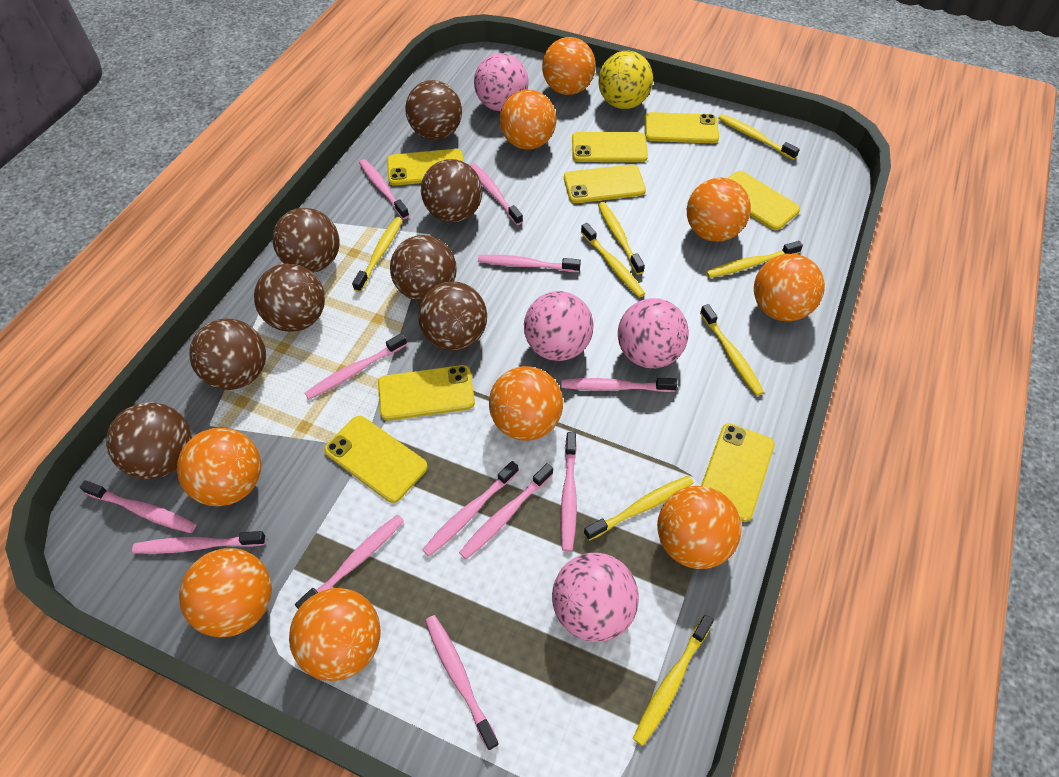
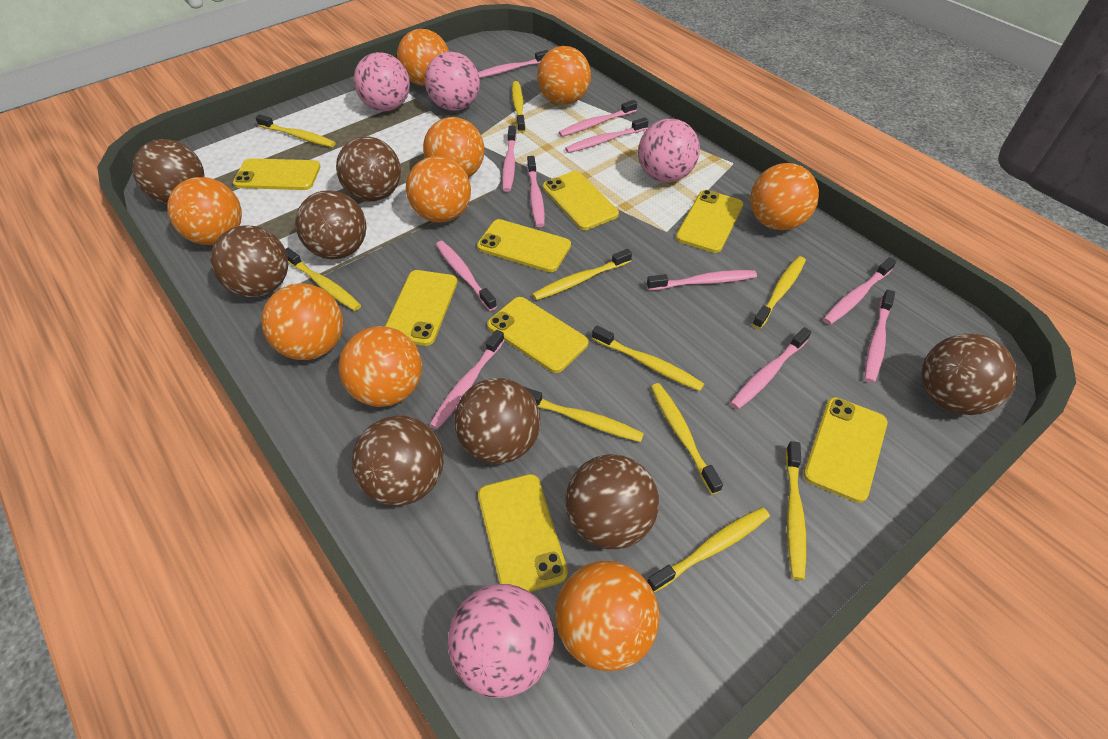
pink toothbrush: [79,480,196,533] [132,531,266,554] [295,514,404,609] [305,333,407,399] [359,159,409,219] [422,461,519,556] [425,615,499,750] [459,463,553,559] [470,163,523,225] [478,255,581,272] [561,378,677,392] [561,432,577,552] = 12 -> [429,330,504,430] [436,241,497,311] [478,50,548,78] [502,126,516,192] [527,156,545,227] [559,100,637,137] [565,117,649,153] [647,270,757,290] [730,327,811,409] [823,257,897,325] [865,289,895,383] = 11
yellow ball: [598,51,653,109] = 1 -> none = 0
yellow toothbrush: [352,217,403,292] [581,223,645,298] [584,476,694,541] [598,202,645,275] [633,615,714,746] [700,304,764,396] [706,241,803,278] [718,114,800,160] = 8 -> [255,114,336,147] [285,248,361,311] [512,81,525,133] [523,386,644,442] [532,249,632,300] [592,326,704,391] [647,507,770,593] [651,383,723,494] [752,256,806,329] [785,441,806,580] = 10

